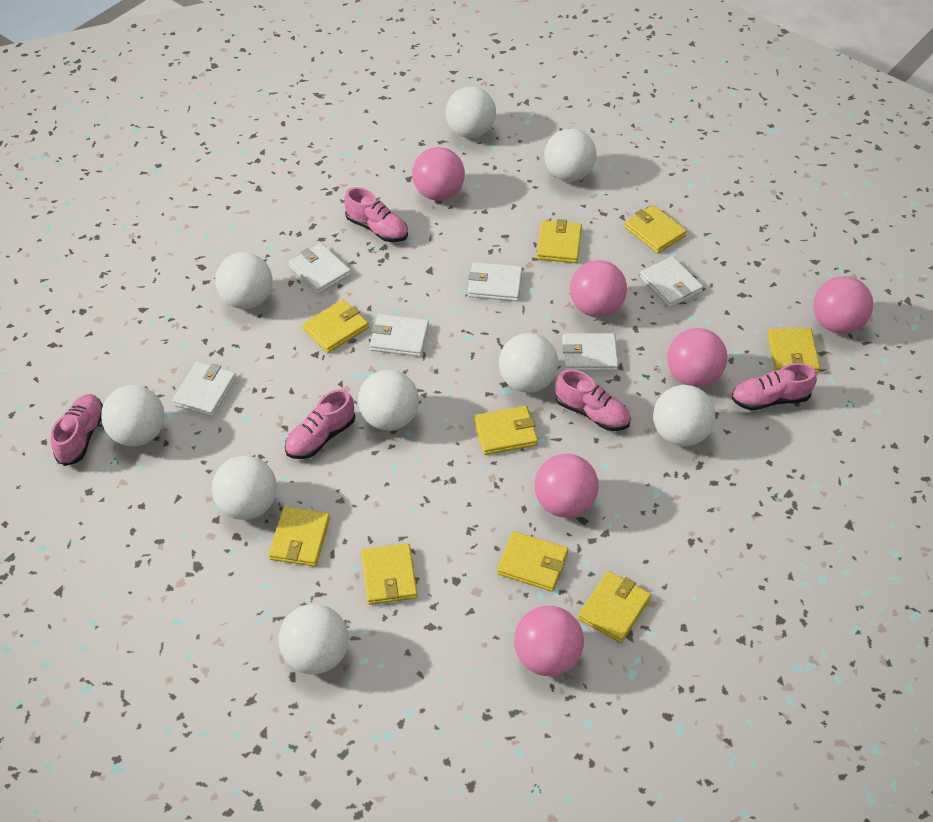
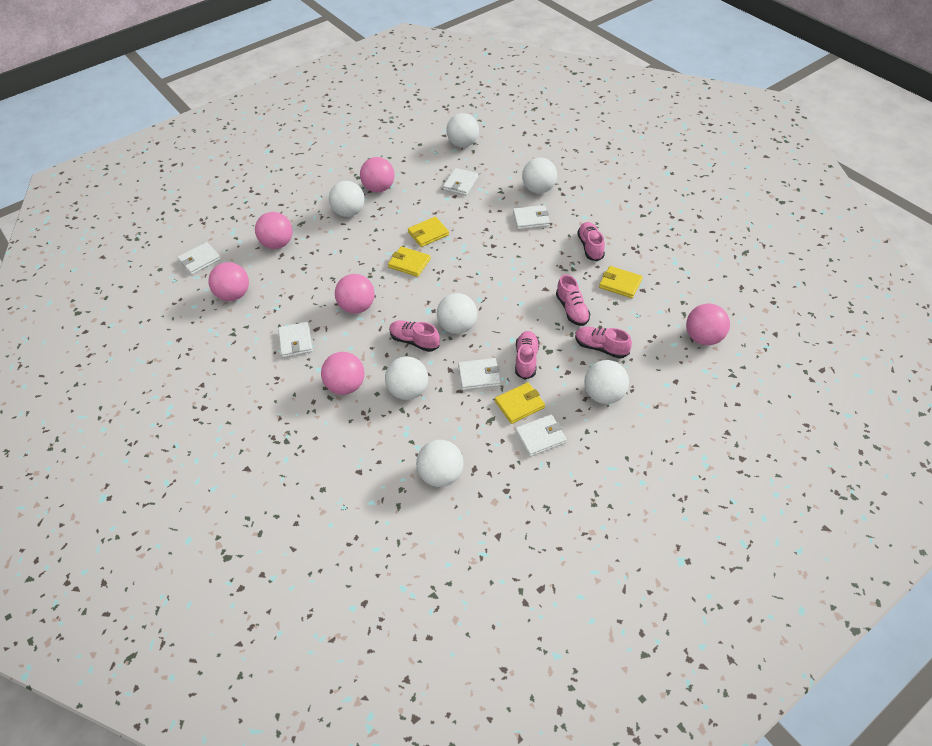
white ball: [101,385,165,447] [212,456,277,520] [215,252,273,309] [278,604,349,675] [358,370,419,431] [446,86,496,138] [499,333,558,393] [544,128,596,181] [653,385,716,446] = 9 -> [329,181,365,217] [385,356,428,400] [416,440,464,487] [437,293,477,334] [446,113,479,147] [522,158,557,194] [584,360,629,404] = 7
yellow wallet: [269,507,330,567] [302,300,369,353] [361,543,418,605] [474,406,538,455] [497,531,568,592] [537,219,582,263] [578,571,651,643] [624,205,687,253] [768,328,820,373] = 9 -> [388,246,431,277] [408,217,449,247] [495,382,545,424] [599,266,643,298] = 4

